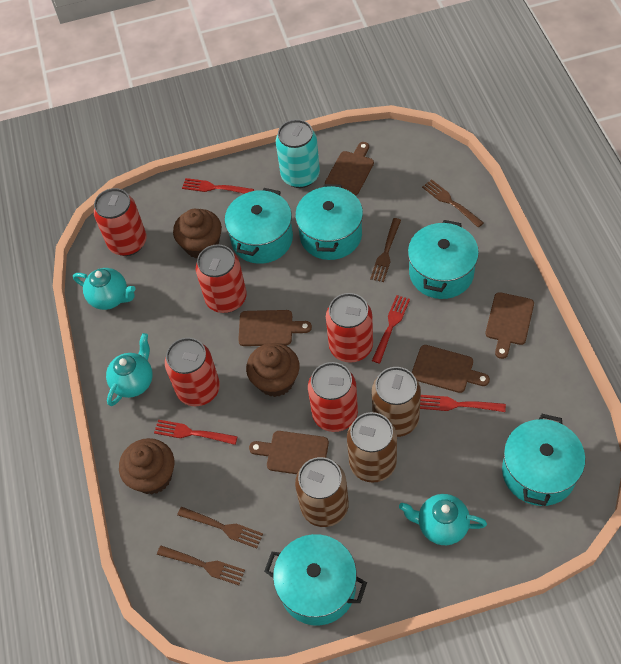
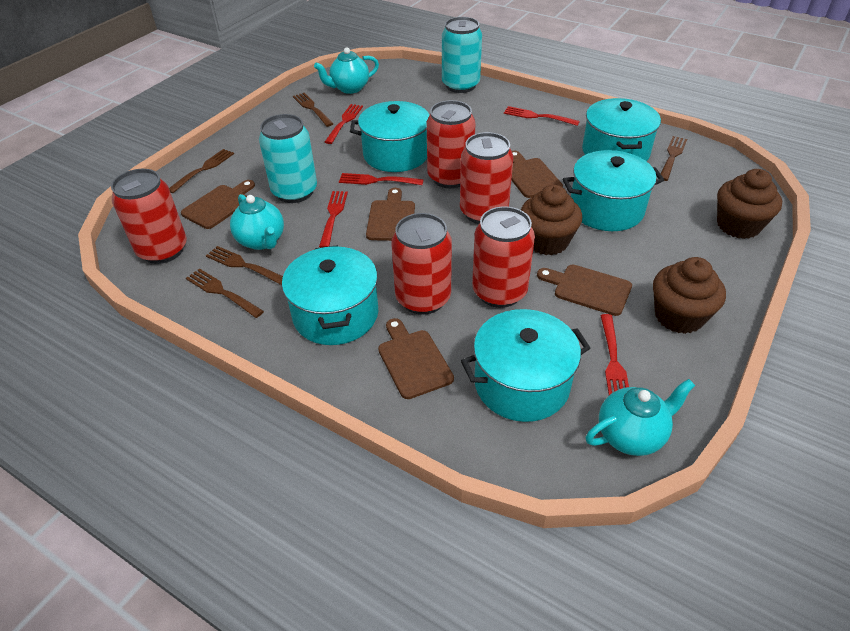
brown can: [295,457,349,527] [347,412,397,482] [372,367,421,437] = 3 -> none = 0
brown fork: [157,546,245,585] [177,507,263,548] [370,218,401,282] [422,179,484,228] = 4 -> [169,149,234,193] [186,268,264,318] [206,246,283,285] [293,93,334,127] [661,136,687,181] = 5
red fork: [154,420,238,445] [182,178,254,194] [372,295,410,364] [420,395,506,412] = 4 -> [319,191,348,248] [325,104,363,144] [339,173,424,185] [504,106,580,126] [600,314,629,395] = 5
turquoise can: [276,119,320,188] = 1 -> [259,114,317,203] [442,17,482,93] = 2

